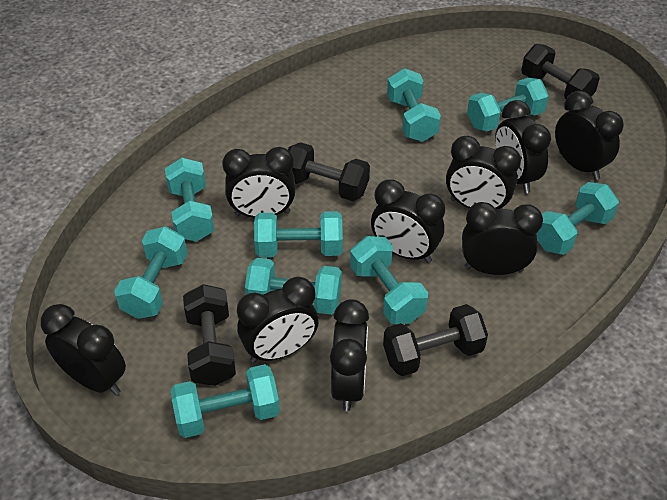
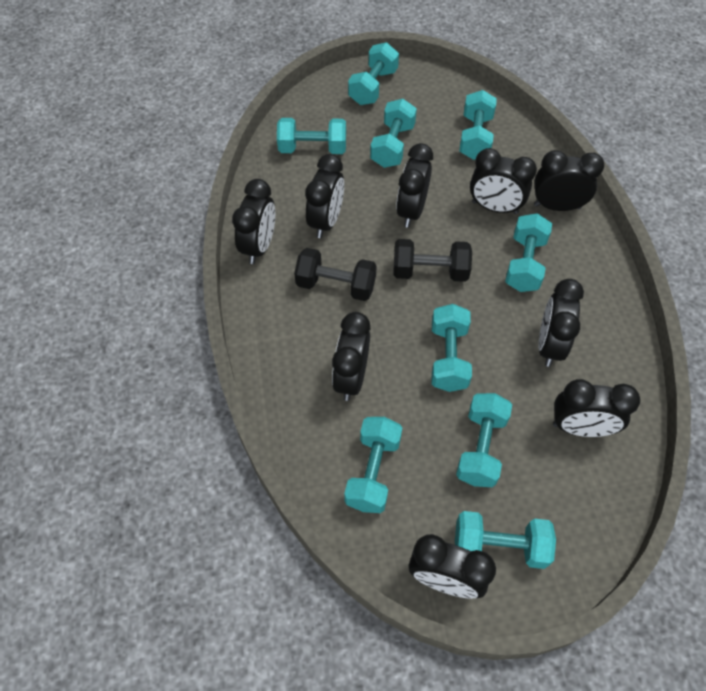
black dumbbell: [183,284,236,386] [288,142,370,201] [383,304,488,376] [521,44,600,99] = 4 -> [294,248,377,301] [394,239,472,282] = 2

